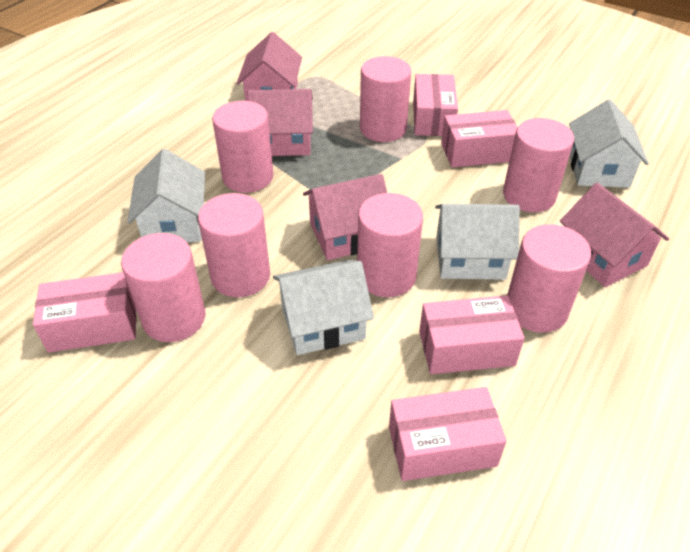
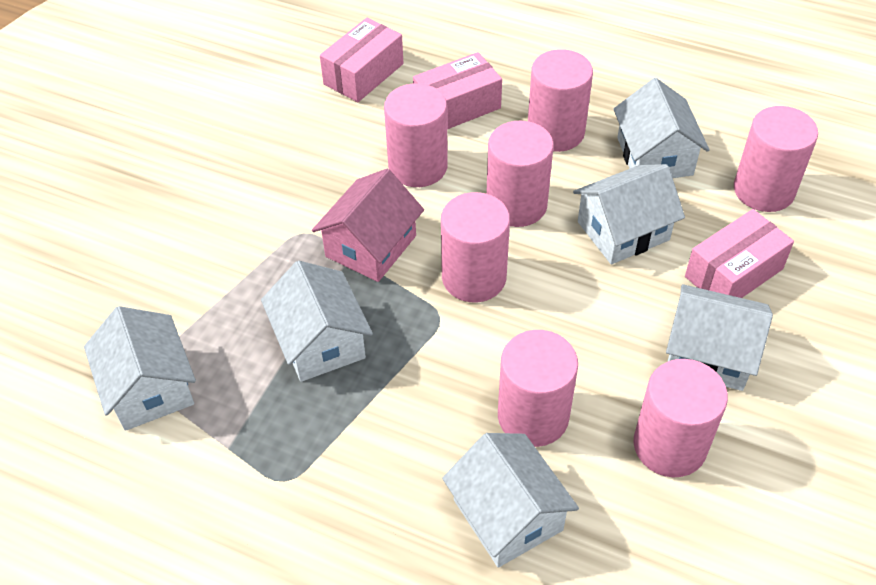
pink box: [33,272,137,353] [389,387,507,481] [413,74,458,136] [419,295,525,374] [441,110,518,168] = 5 -> [320,18,403,102] [413,52,502,129] [685,209,794,298] = 3
pink house: [236,32,302,101] [248,89,313,156] [303,174,387,260] [560,183,669,287] = 4 -> [312,169,424,282] = 1
white house: [127,149,205,242] [273,260,374,355] [435,204,520,280] [569,99,649,188] = 4 -> [84,306,196,431] [261,261,373,382] [442,433,579,568] [573,164,685,264] [613,78,710,178] [666,284,773,391] = 6

